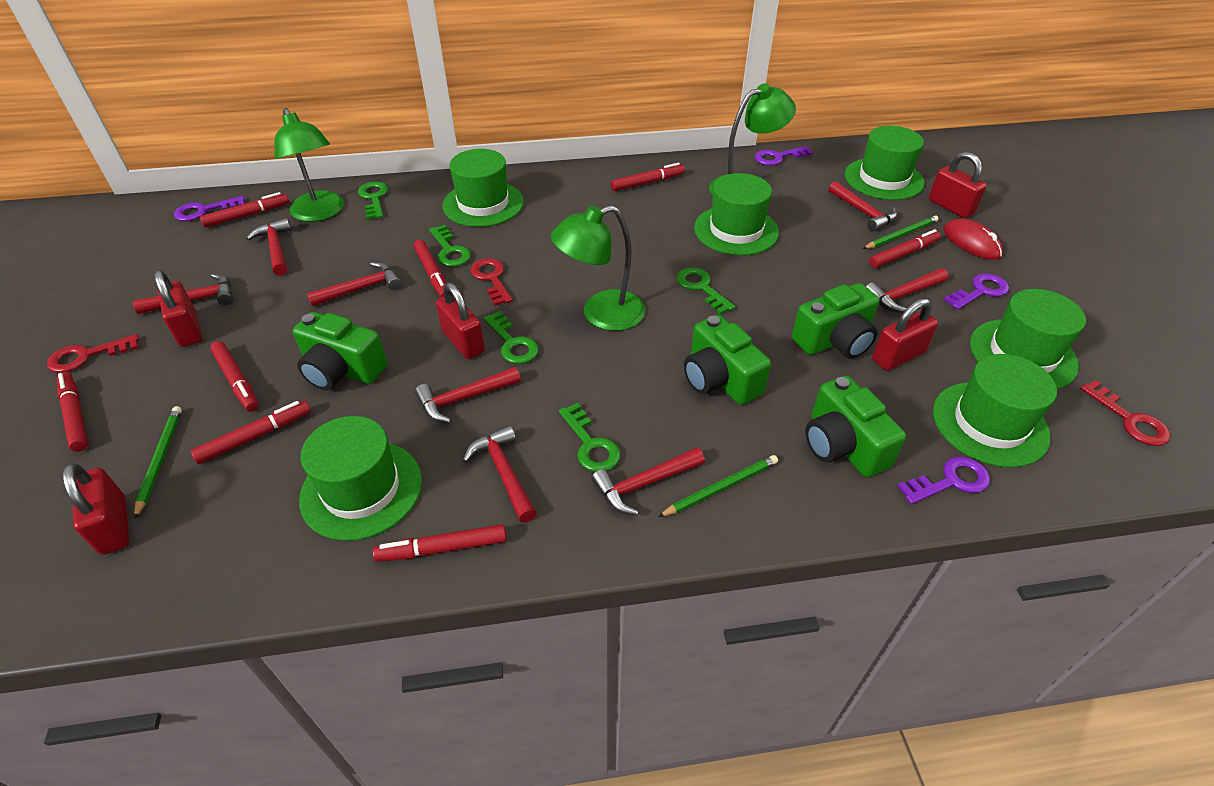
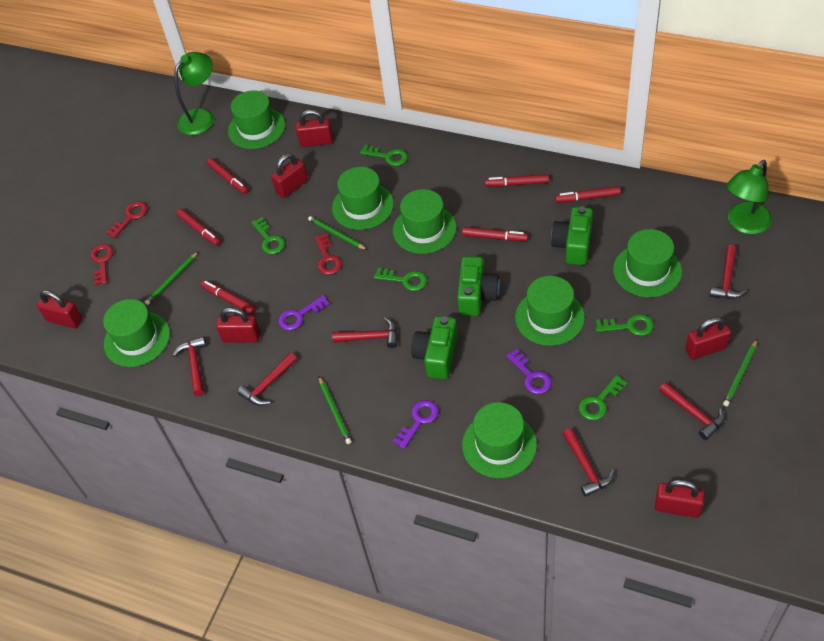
green camera: [293,312,387,390] [684,315,771,405] [792,283,879,359] [805,375,906,477] = 4 -> [411,316,458,379] [457,256,500,316] [551,206,593,265] = 3
green hat: [299,416,422,541] [443,149,524,227] [694,173,779,255] [845,126,925,200] [933,354,1057,467] [970,289,1086,389] = 6 -> [103,299,170,367] [228,90,285,149] [332,167,394,230] [393,189,457,254] [462,402,537,478] [515,276,585,346] [613,229,682,297] = 7
green lamp: [274,108,344,222] [551,205,646,331] [709,83,796,195] = 3 -> [174,52,214,135] [727,160,772,234] = 2
green pencil: [134,406,182,519] [658,455,778,517] [863,215,939,249] = 3 -> [145,251,199,305] [308,216,367,250] [319,377,352,444] [723,340,757,406] = 4
purple key: [174,196,245,221] [755,146,814,166] [897,456,990,504] [944,273,1009,310] = 4 -> [278,295,330,330] [393,400,439,449] [506,349,552,394] = 3
red hammer: [133,274,233,314] [246,218,292,276] [307,262,402,306] [415,367,521,423] [462,425,537,523] [591,447,705,515] [829,181,898,231] [866,268,948,313] = 8 -> [173,337,206,396] [237,352,297,406] [332,318,398,348] [563,428,615,497] [659,382,724,440] [710,245,747,299] = 6
red marker: [57,372,88,451] [191,401,311,464] [200,192,289,228] [210,341,259,412] [373,524,507,562] [414,240,447,298] [611,162,685,191] [869,229,941,268] = 8 -> [176,209,221,246] [201,280,256,314] [207,158,249,194] [462,227,528,241] [485,174,549,187] [555,186,621,203] = 6
red mouse: [943,218,1003,260] = 1 -> none = 0
red padlock: [62,463,129,555] [154,270,202,347] [436,283,485,359] [872,298,938,371] [929,152,987,218] = 5 -> [37,290,82,328] [216,307,260,343] [271,153,308,198] [296,110,333,147] [655,479,705,518] [685,317,731,359] = 6

